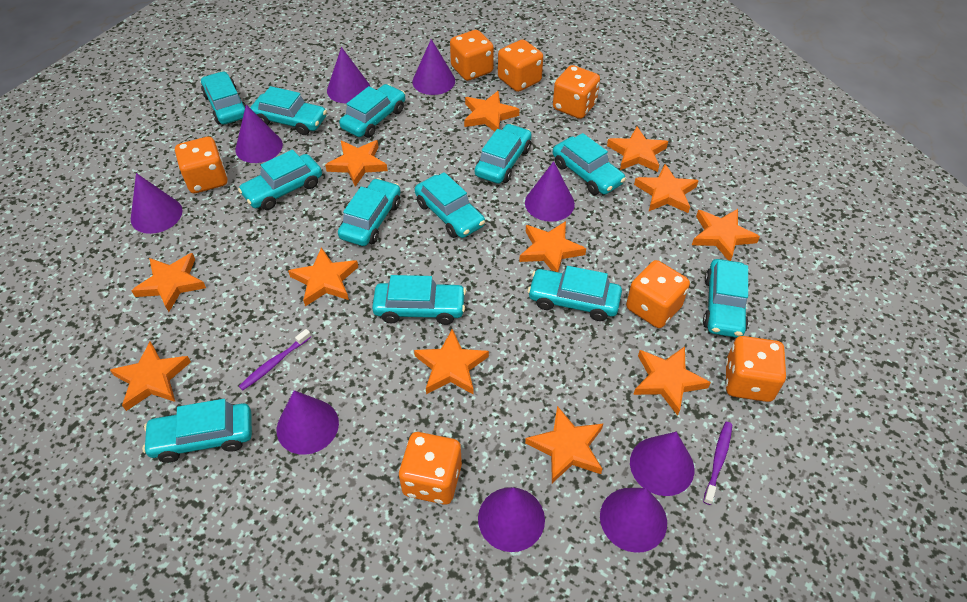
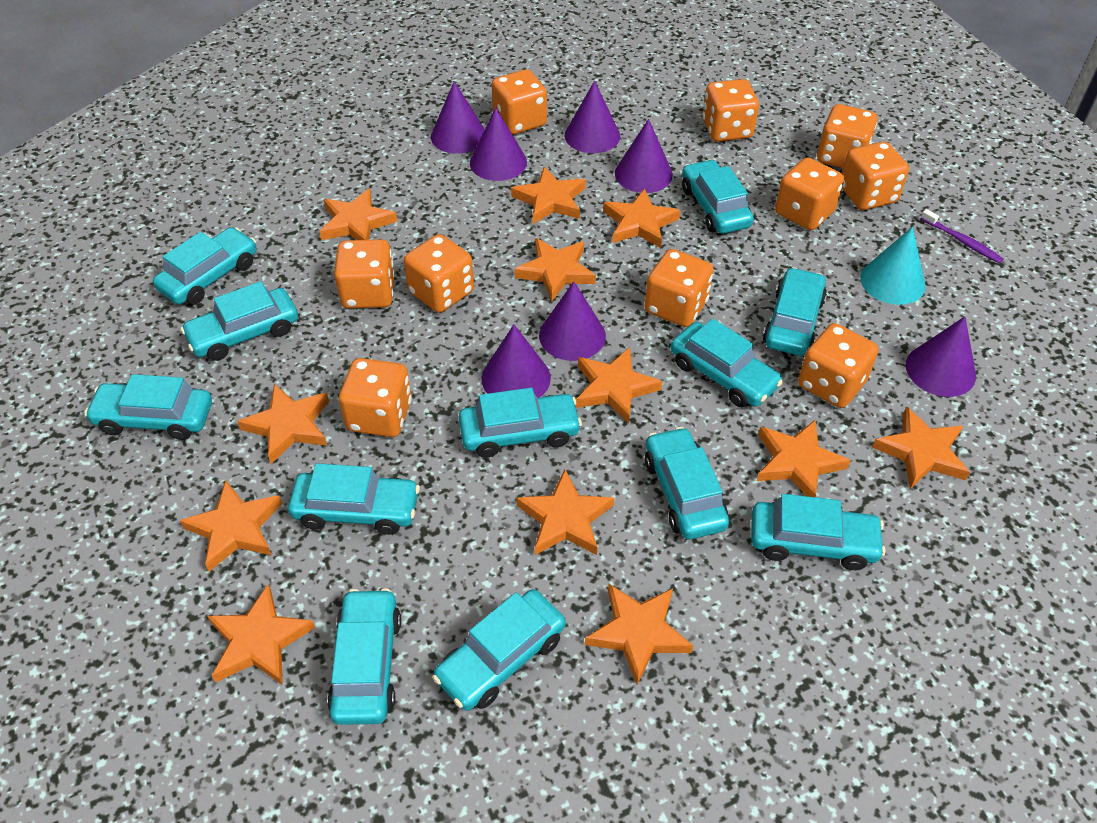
orange dice: [175,137,227,194] [399,432,462,505] [450,30,494,81] [498,39,543,92] [553,65,600,119] [626,260,690,328] [725,336,786,402] = 7 -> [334,239,395,309] [339,358,412,437] [404,234,474,313] [492,69,547,135] [645,249,714,327] [703,79,759,142] [775,158,844,230] [798,323,878,408] [817,104,877,168] [842,142,909,210] = 10
purple cone: [131,173,183,234] [236,105,283,163] [277,390,339,455] [327,47,370,103] [412,39,455,95] [478,487,545,552] [525,161,575,222] [600,488,667,553] [630,432,694,496] = 9 -> [431,81,485,154] [470,108,527,181] [481,325,551,398] [539,281,606,361] [564,81,620,153] [615,119,673,193] [906,316,976,397] = 7
purple toothbrush: [239,329,311,390] [703,422,732,505] = 2 -> [921,209,1003,263] = 1
turquoise cone: none = 0 -> [860,227,926,305] = 1

